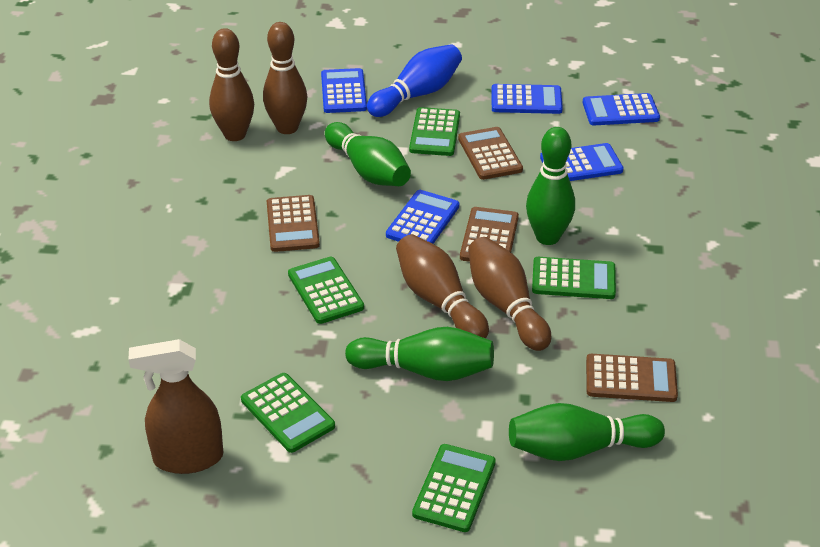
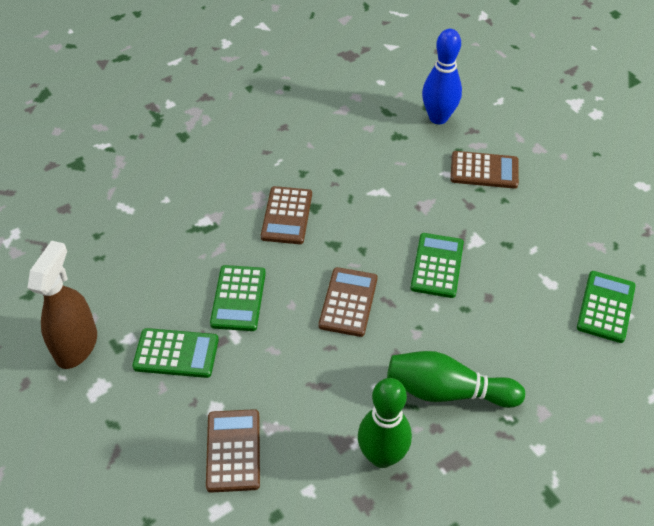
blue calculator: [321,68,367,113] [386,190,459,244] [492,84,563,114] [540,143,624,181] [583,93,660,125] = 5 -> none = 0
brown bowling pin: [209,28,254,141] [263,22,307,134] [396,234,489,338] [468,237,551,351] = 4 -> none = 0
green bowling pin: [325,122,411,186] [345,327,494,381] [509,403,665,461] [526,127,575,245] = 4 -> [358,378,412,468] [387,351,525,408] = 2
green calculator: [241,373,335,453] [288,257,364,324] [409,107,460,156] [412,444,496,532] [532,257,616,299] = 5 -> [132,328,219,378] [210,265,266,331] [410,233,464,298] [577,271,636,343] = 4

